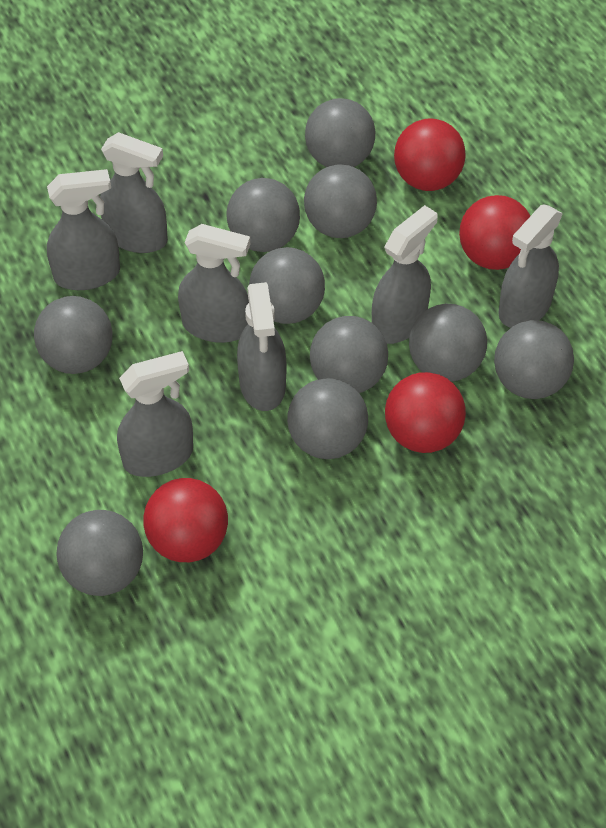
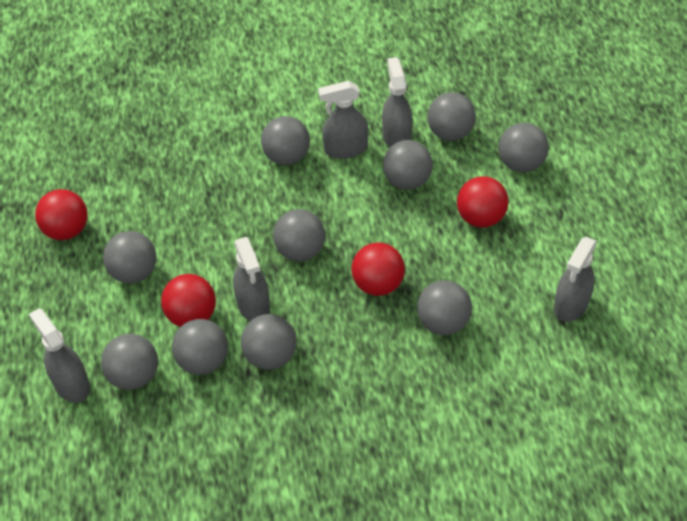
grey spray bottle: [47,169,120,290] [100,132,168,253] [117,351,193,477] [178,224,250,343] [237,282,287,411] [372,205,438,344] [498,204,563,328] = 7 -> [29,308,90,403] [233,237,270,321] [318,81,368,159] [382,57,413,148] [554,237,597,322] = 5

